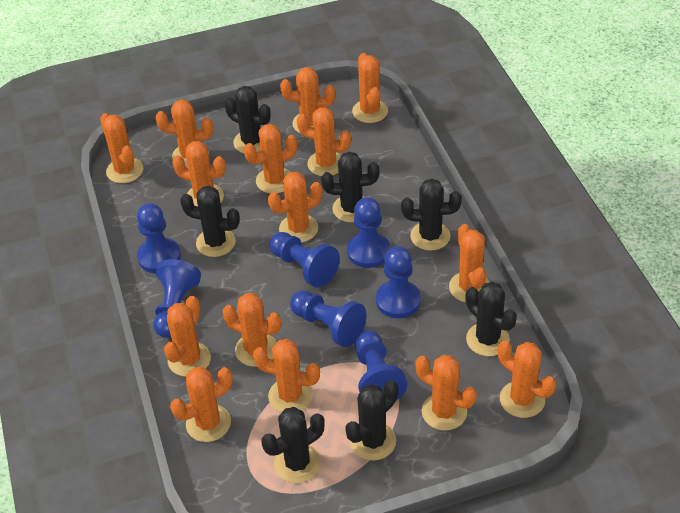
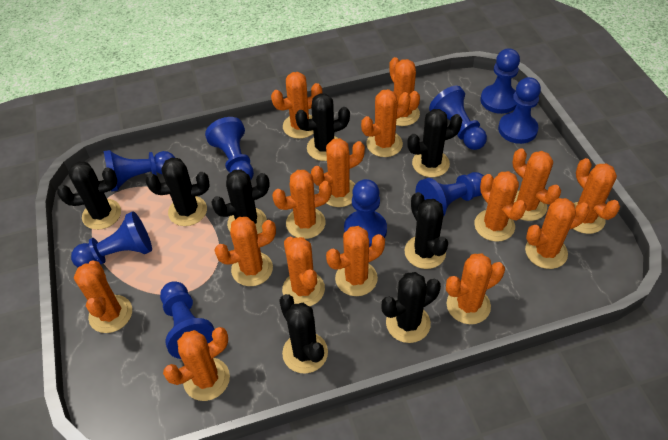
black cactus: [180,186,240,257] [225,86,271,153] [261,407,325,483] [321,152,379,222] [345,380,398,461] [401,179,462,251] [465,282,517,356] = 7 -> [57,161,121,230] [145,158,210,226] [211,170,270,234] [279,294,328,374] [295,93,350,161] [382,272,441,343] [405,192,448,269] [407,109,463,177] = 8
blue pawn: [137,203,181,273] [153,259,201,338] [269,232,340,287] [290,290,366,347] [347,197,390,268] [355,330,407,401] [376,246,421,318] = 7 -> [71,211,152,267] [104,150,175,192] [160,281,214,359] [205,117,254,180] [344,179,387,247] [415,172,484,217] [429,86,487,150] [481,48,520,114] [498,77,541,144] = 9

